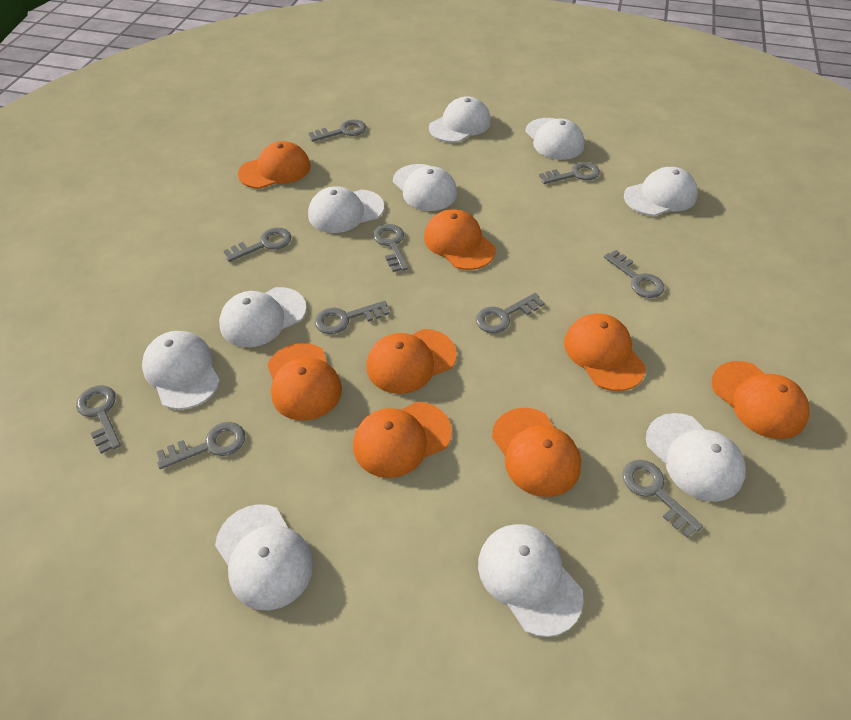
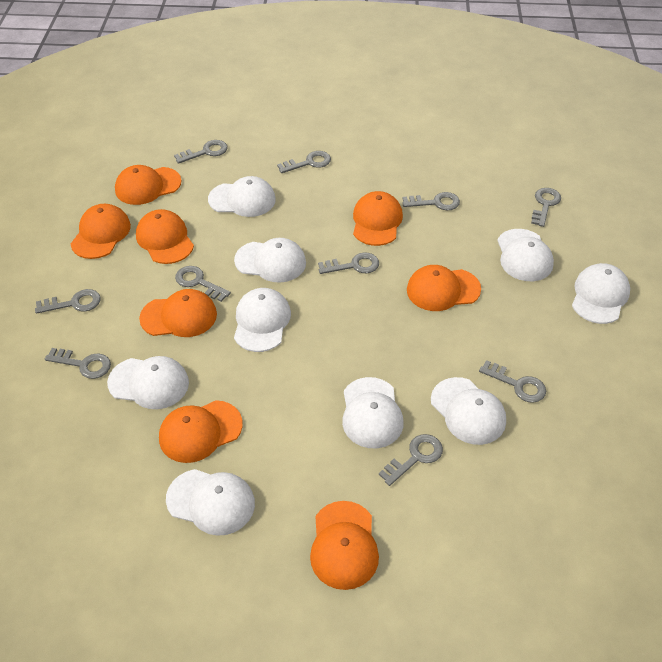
white cap: [142,331,220,410] [215,504,314,610] [219,287,307,347] [308,186,384,233] [393,164,457,211] [429,96,491,143] [478,524,584,637] [525,118,585,160] [624,167,698,216] [646,413,746,502] = 10 -> [107,356,189,409] [166,469,255,536] [208,176,276,217] [234,238,306,283] [234,288,291,352] [342,377,403,448] [431,377,506,445] [497,229,554,281] [572,263,630,324] = 9

